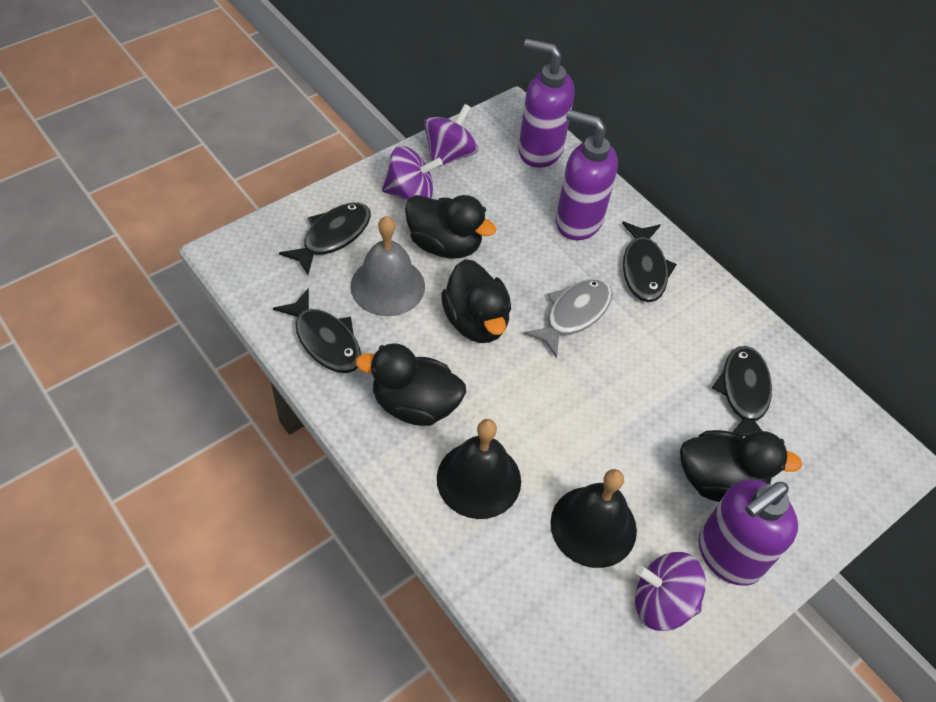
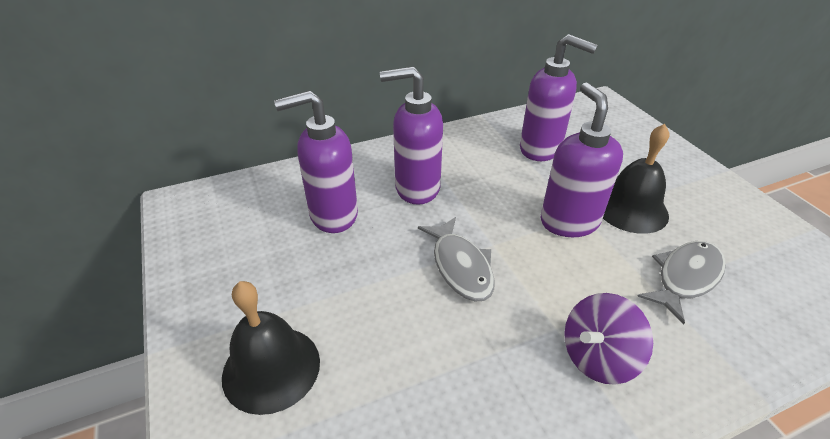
black duck: [355,343,466,426] [405,195,496,259] [441,259,511,343] [680,430,802,502] = 4 -> none = 0
black fish: [273,288,361,373] [279,203,371,275] [622,222,677,302] [712,346,772,437] = 4 -> none = 0
grey bell: [350,216,425,316] = 1 -> none = 0
grey fish: [524,278,612,358] = 1 -> [418,217,495,301] [637,241,726,324] = 2
purple soap dispenser: [518,39,575,168] [556,110,618,240] [699,479,798,586] = 3 -> [274,91,358,233] [380,67,443,205] [520,34,598,161] [540,82,623,237] = 4
purple spinning top: [382,146,443,200] [424,104,478,167] [635,552,706,631] = 3 -> [564,293,653,384] = 1

